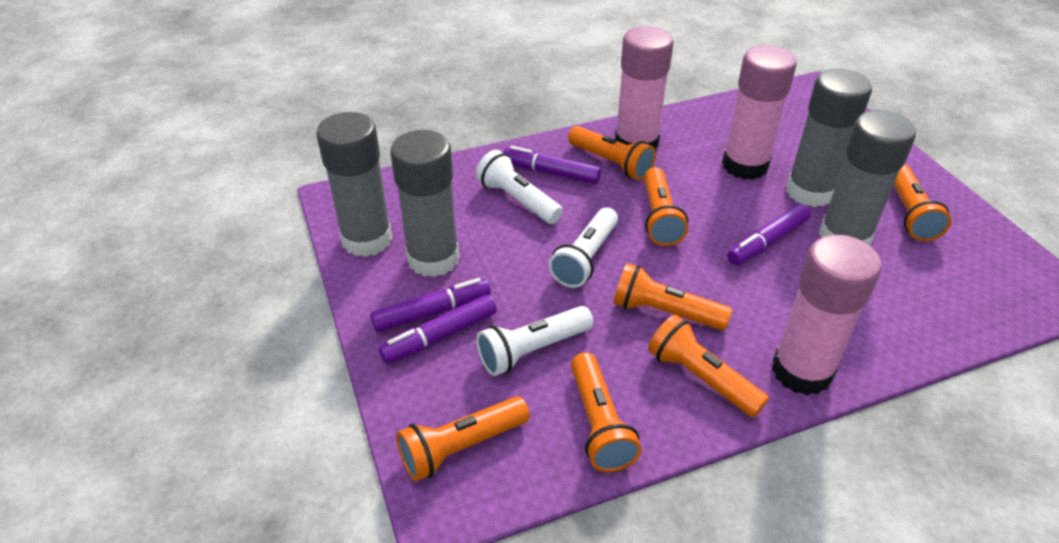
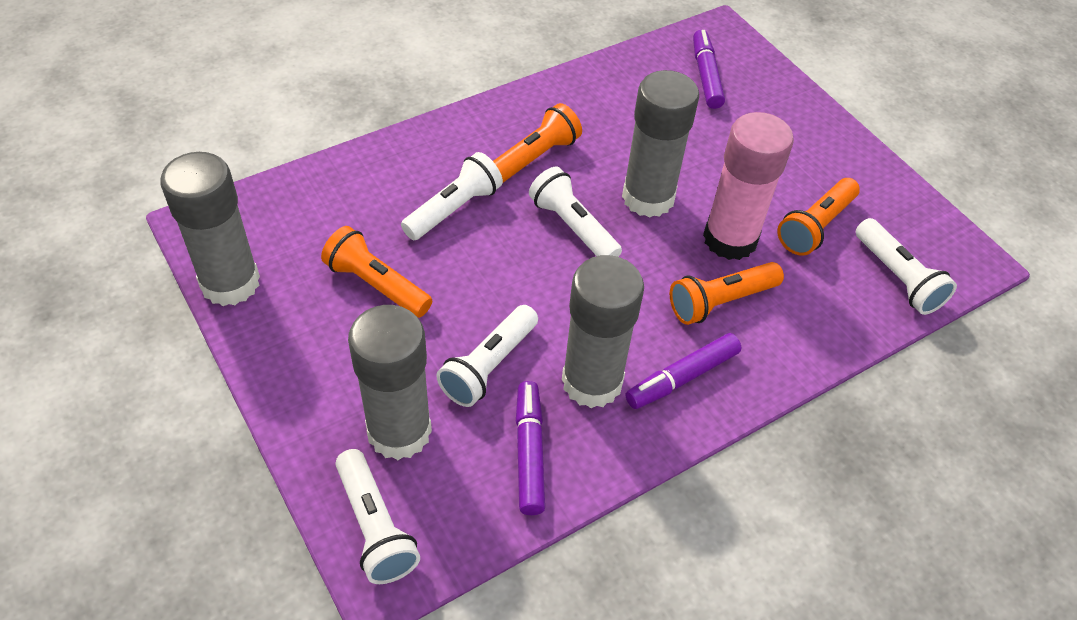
orange flashlight: [396,396,530,482] [568,126,656,180] [571,352,642,472] [613,263,732,330] [644,167,688,246] [648,315,769,417] [894,164,951,241] = 7 -> [321,226,432,318] [493,103,582,183] [670,262,784,325] [777,178,860,256] = 4
pink glue stick: [615,26,674,151] [722,45,797,180] [772,235,882,395] = 3 -> [703,112,794,260] = 1
purple marker: [370,278,491,333] [379,294,497,364] [503,146,601,184] [727,204,811,265] = 4 -> [516,381,545,515] [625,333,741,409] [693,30,725,109] = 3
white flashlight: [476,150,563,224] [476,306,593,376] [549,207,618,288] = 3 -> [335,449,420,584] [401,152,503,240] [436,305,538,407] [529,167,622,257] [856,218,957,315] = 5

